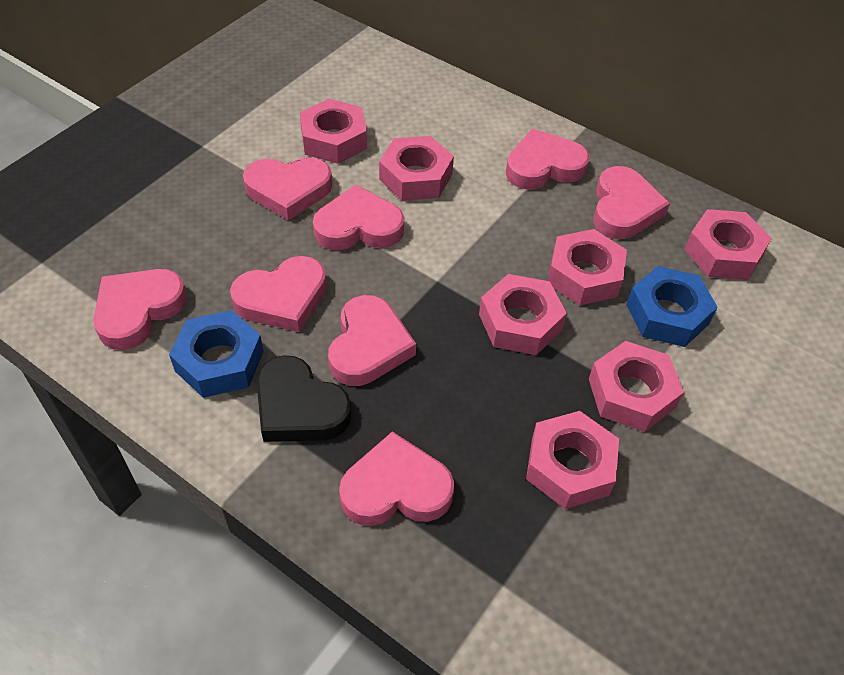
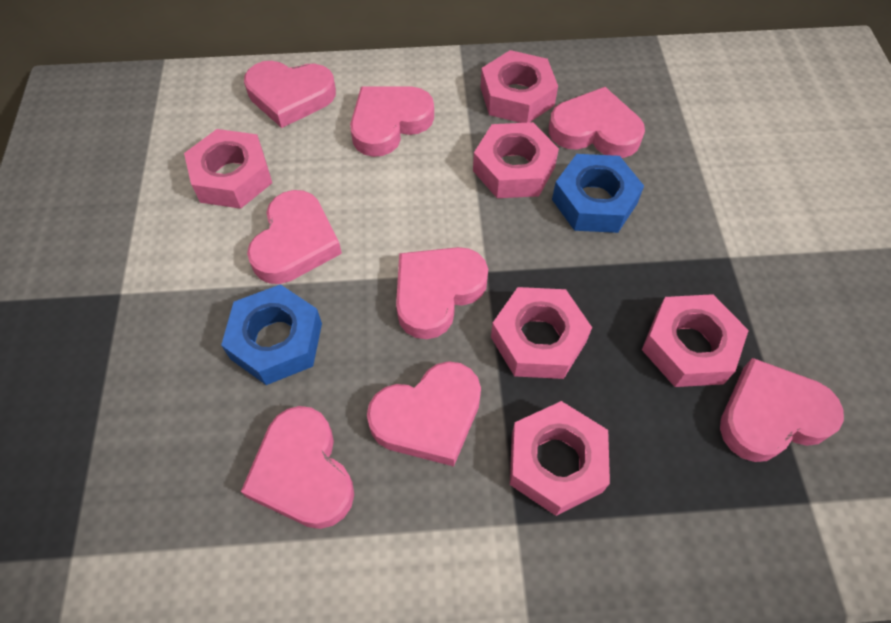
black heart: [257,355,351,442] = 1 -> none = 0
pink nut: [300,99,367,164] [379,136,454,201] [479,274,567,355] [526,411,619,509] [548,229,627,305] [589,341,684,432] [684,209,772,280] = 7 -> [184,129,272,209] [473,122,559,198] [480,50,558,123] [491,287,592,379] [510,401,610,516] [642,294,749,387] = 6

